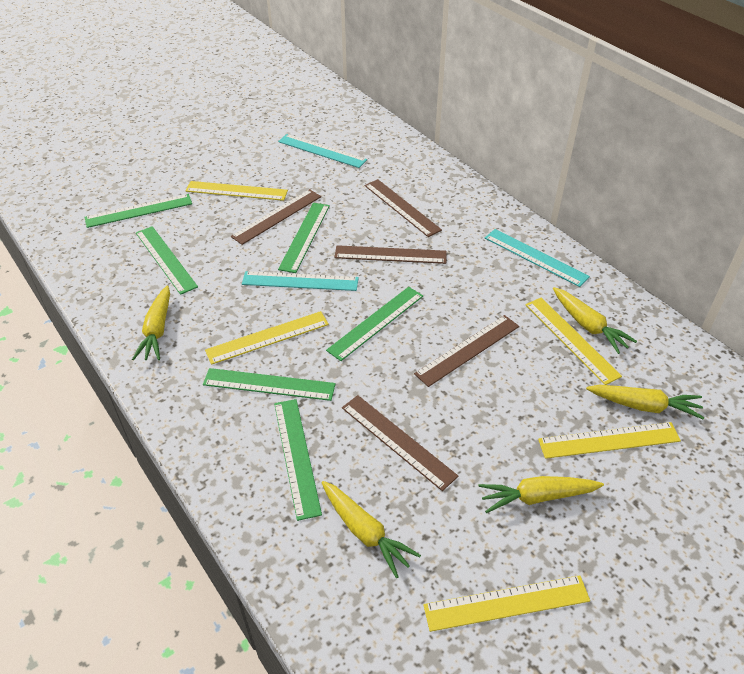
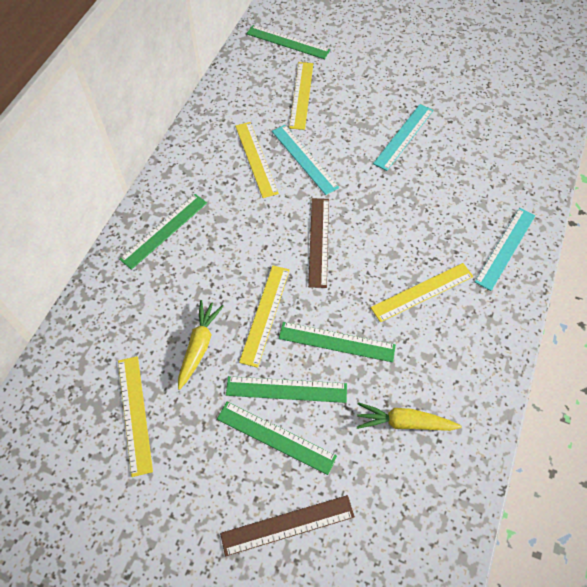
brown ruler: [231,189,321,245] [334,245,447,264] [342,395,458,491] [365,179,442,237] [414,315,519,387] = 5 -> [220,495,355,556] [308,198,329,288] = 2
green ruler: [85,194,192,228] [136,226,198,295] [203,368,336,401] [274,399,322,521] [278,203,330,273] [326,287,423,361] = 6 -> [119,194,207,270] [217,402,337,475] [226,376,347,403] [246,25,330,59] [279,322,396,362] = 5
yellow carrot: [132,286,170,360] [322,481,421,578] [478,476,604,513] [553,287,637,354] [586,385,704,419] = 5 -> [178,300,224,390] [357,402,462,431] = 2

